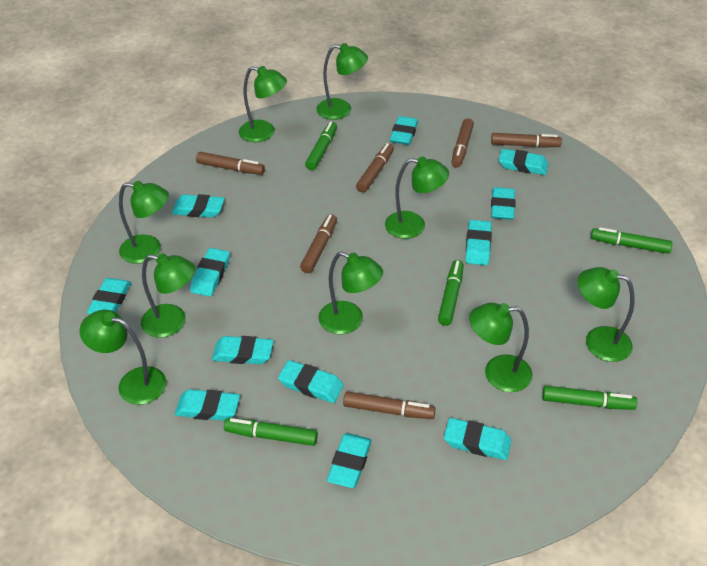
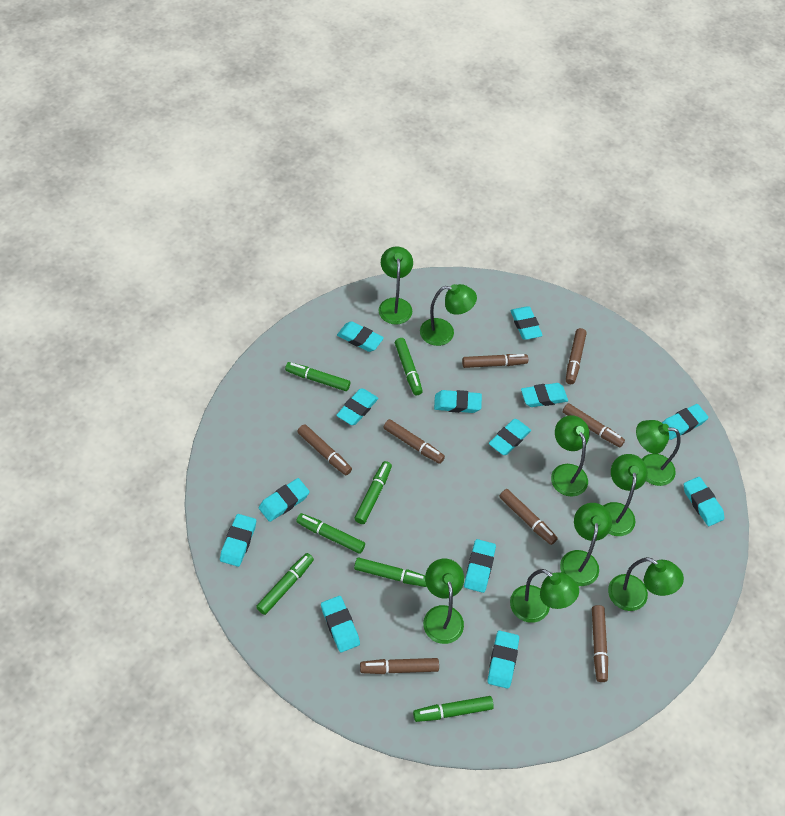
brown marker: [196,152,265,175] [300,214,337,273] [343,391,436,419] [356,143,394,193] [451,119,474,167] [491,133,562,148] = 6 -> [297,424,352,475] [360,658,439,674] [383,419,445,464] [462,354,528,368] [499,489,558,545] [563,403,625,447] [566,328,587,384] [592,605,608,682] = 8
green marker: [224,418,318,446] [305,122,337,170] [438,260,464,326] [542,386,637,410] [591,227,672,254] = 5 -> [256,553,314,615] [285,362,350,391] [296,513,365,554] [354,461,392,524] [354,557,426,587] [395,338,423,395] [413,696,494,722] = 7
turquoise eraser: [87,278,131,314] [172,194,225,217] [175,389,240,421] [190,248,230,296] [212,336,273,364] [278,360,344,403] [327,433,372,488] [390,116,418,145] [444,418,511,460] [465,220,492,265] [491,187,516,220] [499,149,549,175] = 12 -> [220,514,256,567] [259,478,310,522] [321,596,360,652] [336,389,378,425] [337,321,384,352] [434,390,482,413] [464,539,496,593] [487,631,519,689] [489,419,531,455] [510,306,543,340] [521,383,568,407] [662,404,709,440] [684,477,724,526] = 13

